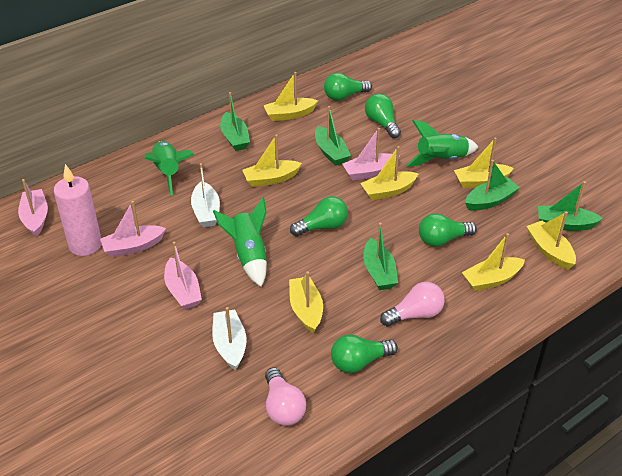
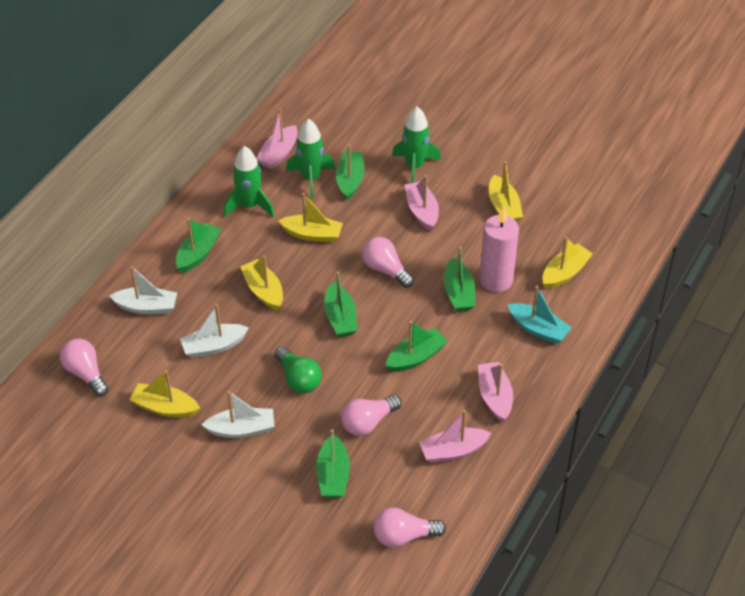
green boat: [220,92,250,151] [315,106,351,166] [363,223,398,290] [465,160,520,211] [538,181,603,231] = 5 -> [176,218,221,273] [316,429,350,498] [324,272,357,337] [336,145,365,201] [386,321,448,372] [444,247,475,312] = 6
green light bulb: [290,196,348,237] [324,73,372,101] [331,334,398,373] [365,94,401,138] [419,213,477,247] = 5 -> [274,346,322,393] = 1
pink light bulb: [265,367,306,426] [380,282,445,327] = 2 -> [60,339,109,396] [341,395,402,436] [362,237,414,288] [373,508,446,547] = 4
turquoise boat: none = 0 -> [508,286,572,344] = 1
white boat: [191,163,220,227] [212,307,247,370] = 2 -> [110,266,177,314] [180,304,249,358] [202,391,275,438] = 3
yellow boat: [242,134,302,187] [264,72,318,121] [289,272,323,333] [360,146,418,200] [454,138,514,188] [462,233,525,291] [526,212,576,270] = 7 -> [130,370,200,418] [240,255,283,311] [278,193,343,243] [489,161,523,222] [542,237,593,289] = 5

